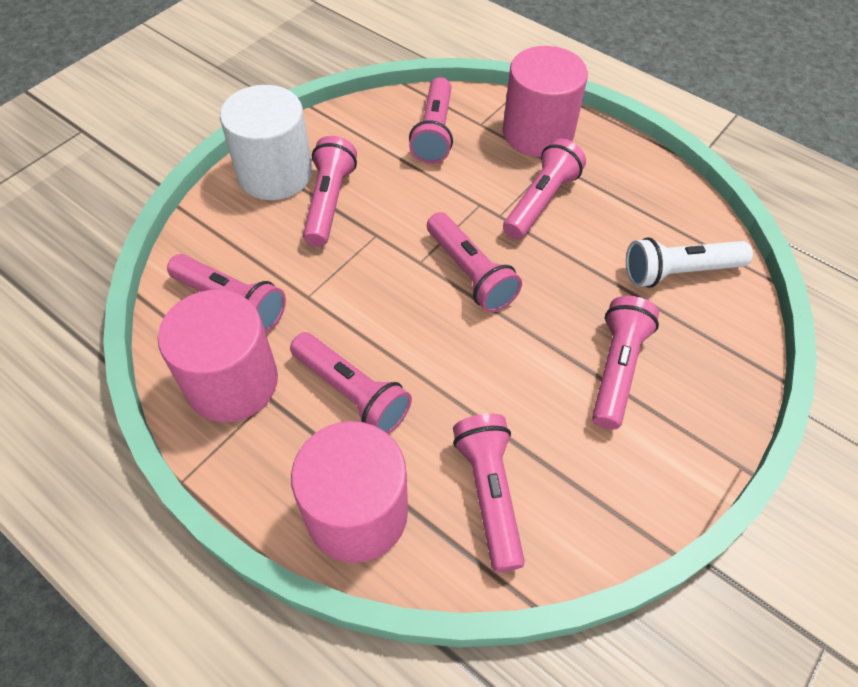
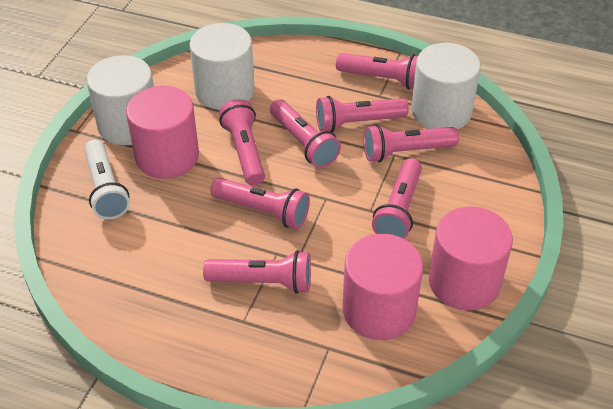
white cylinder: [220,85,312,200] = 1 -> [87,55,154,145] [190,23,255,110] [411,43,481,130] = 3

